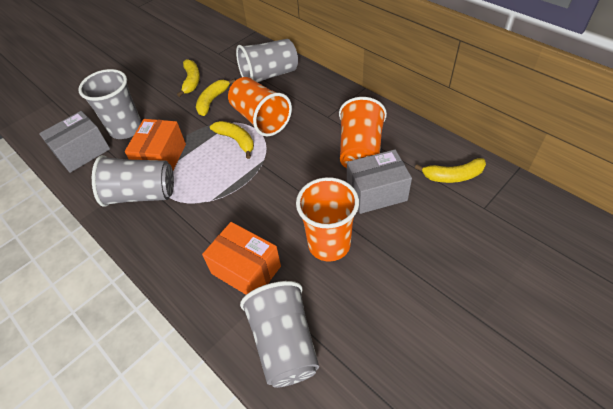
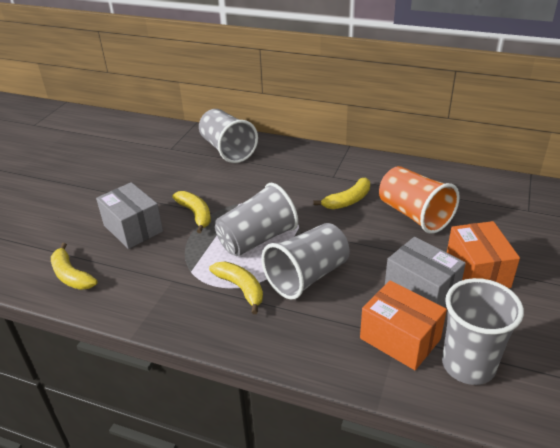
orange cup: [228,77,292,136] [296,177,359,262] [339,97,387,168] = 3 -> [379,166,460,234] = 1

